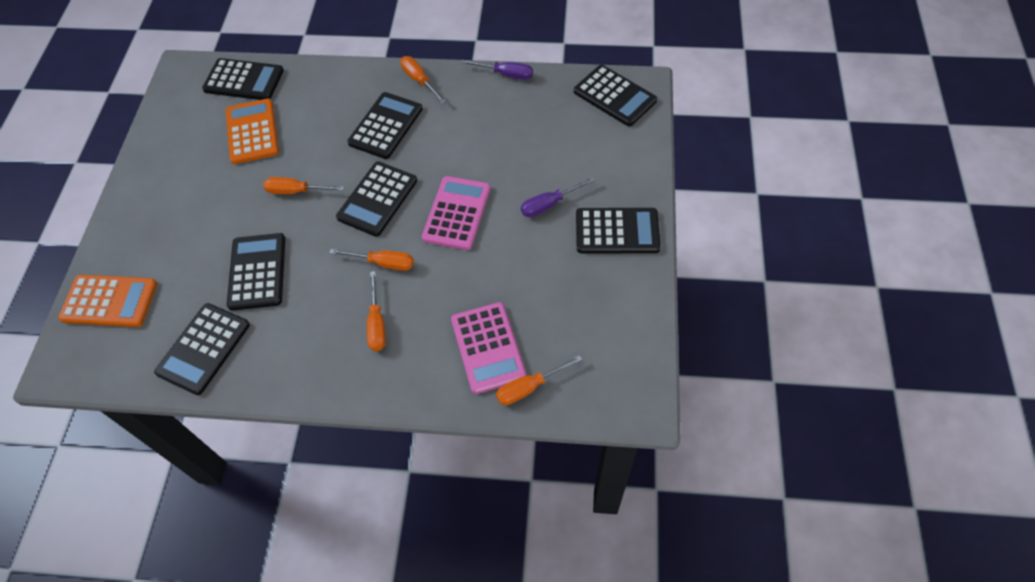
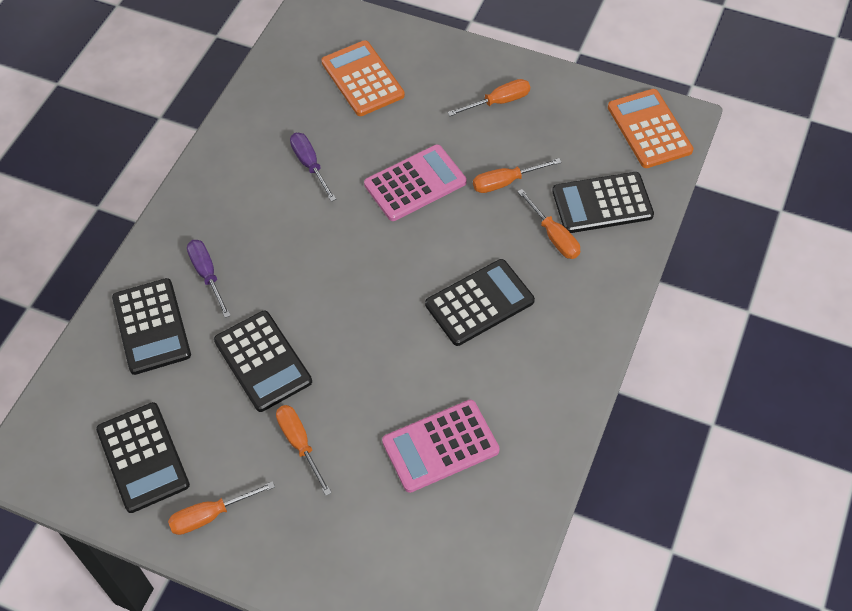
black calculator: [154,303,250,395] [202,58,284,100] [227,233,285,311] [336,161,417,237] [347,92,423,159] [574,65,657,126] [576,208,661,253] = 7 -> [96,402,190,513] [112,278,191,375] [214,311,312,412] [425,259,535,346] [552,172,654,233] = 5

